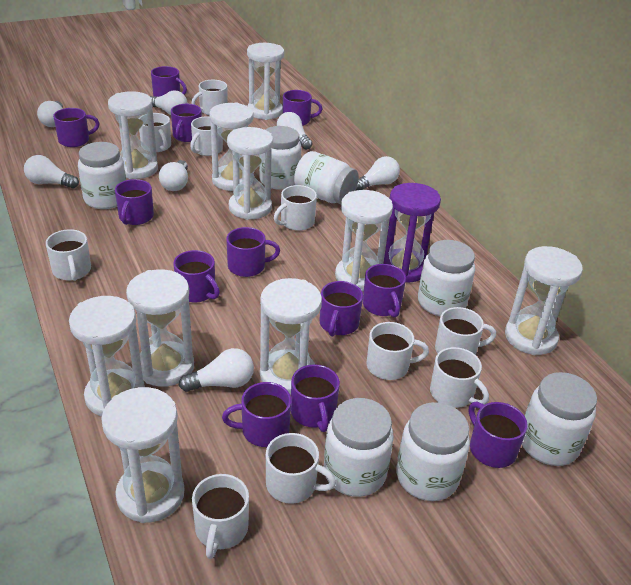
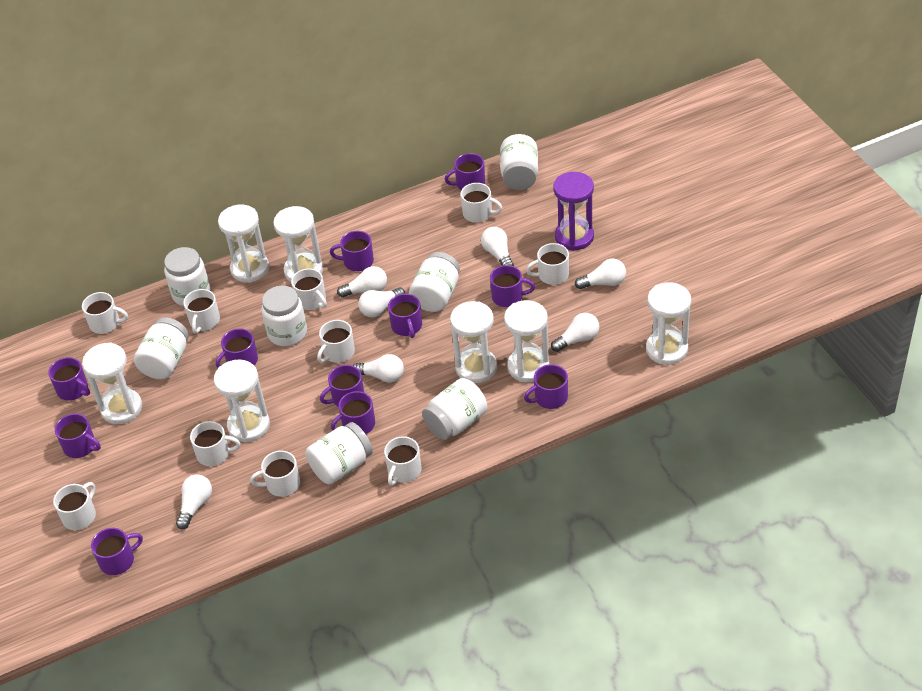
purple mug: [53,108,100,147] [115,179,154,225] [151,66,187,97] [171,104,202,142] [173,250,220,302] [222,382,291,447] [226,227,280,277] [283,90,322,126] [291,364,340,432] [320,281,363,337] [363,264,406,318] [469,402,528,468] = 12 -> [48,357,90,400] [55,414,101,458] [91,528,143,575] [216,328,258,368] [320,365,364,406] [330,231,374,271] [331,391,375,434] [388,294,422,338] [444,153,485,190] [490,265,535,307] [524,364,568,409] = 11
white hourglass: [69,296,145,417] [101,387,185,523] [108,91,158,179] [126,269,194,387] [209,103,253,191] [227,127,273,220] [247,43,284,120] [260,278,322,395] [335,190,393,291] [505,246,583,355] = 10 -> [82,342,142,424] [214,360,270,443] [218,205,269,283] [273,206,323,282] [450,301,497,383] [504,300,549,382] [646,282,691,365] = 7

